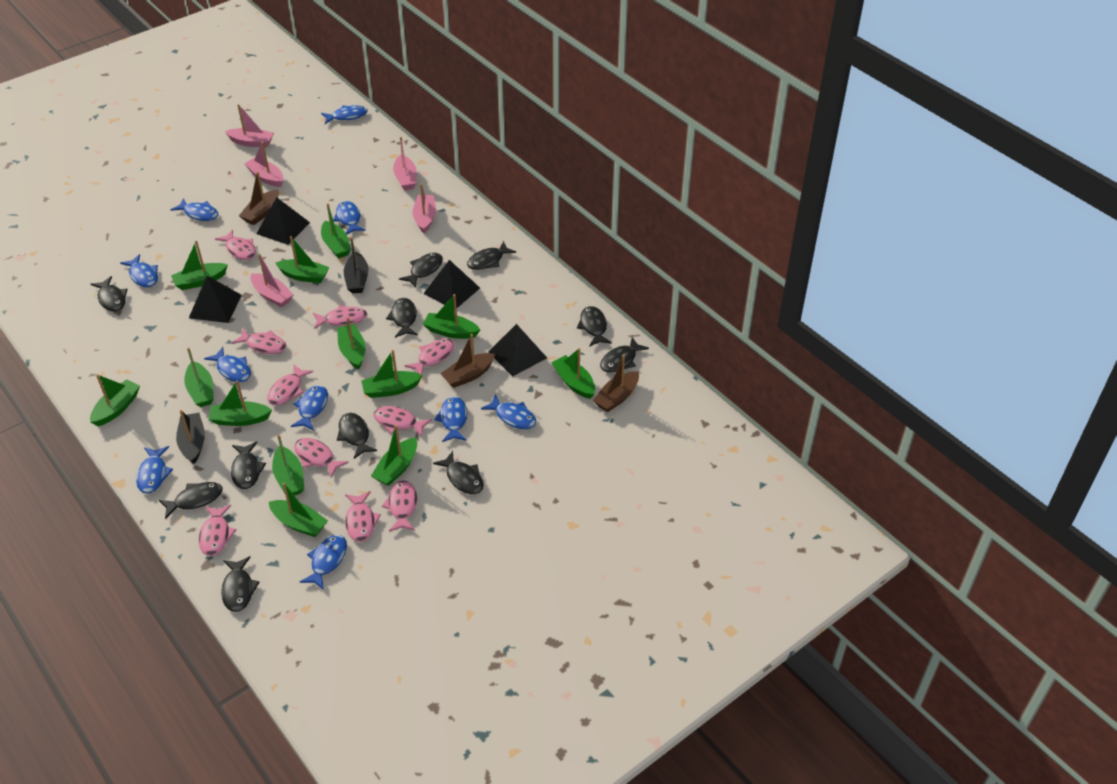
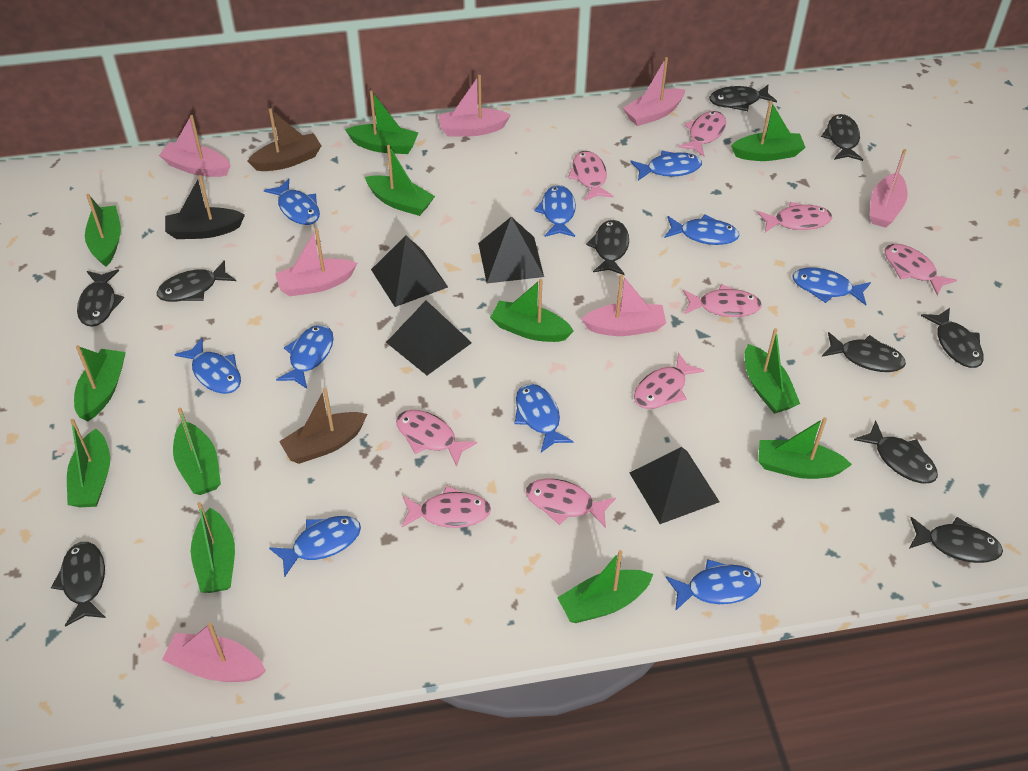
black boat: [176,410,205,464] [344,237,368,293] = 2 -> [165,175,245,239] = 1
black fish: [91,276,127,312] [159,482,223,519] [221,556,259,612] [231,442,266,489] [337,413,377,459] [386,298,418,338] [399,253,443,288] [433,451,484,494] [467,241,516,270] [577,306,612,347] [600,337,649,373] = 11 -> [51,542,106,627] [77,269,124,327] [157,260,236,302] [586,220,629,275] [709,85,777,111] [821,114,863,161] [822,332,906,372] [854,421,938,483] [909,517,1003,563] [921,308,984,368] = 10
brown boat: [239,171,279,225] [440,334,495,388] [593,355,639,412] = 3 -> [248,108,321,171] [279,388,367,464] = 2
green boat: [90,374,140,426] [171,241,228,290] [184,347,214,407] [208,380,272,426] [269,483,328,537] [272,435,304,496] [275,236,330,283] [321,203,351,259] [337,317,366,370] [361,350,423,398] [371,425,417,486] [423,294,480,339] [551,348,595,399] = 13 -> [67,419,110,507] [74,345,126,422] [85,194,121,267] [173,408,221,495] [191,502,235,593] [345,91,418,154] [365,145,435,216] [490,279,574,342] [557,550,653,623] [731,100,806,161] [744,328,800,414] [758,417,852,479] = 12
pink boat: [225,104,274,147] [244,142,283,187] [250,254,294,307] [393,137,417,190] [413,183,436,233] = 5 -> [159,115,231,177] [162,623,266,682] [275,228,357,297] [438,75,511,137] [581,274,666,336] [623,57,685,126] [869,149,908,228] = 7
pink fish: [199,505,236,556] [215,230,256,260] [232,328,286,354] [267,364,313,406] [294,438,349,478] [313,305,367,329] [345,491,381,542] [373,406,432,437] [382,481,417,532] [404,339,454,375] = 10 -> [396,410,477,467] [401,486,491,528] [526,478,616,528] [568,151,614,201] [634,352,704,409] [678,111,726,156] [683,284,762,317] [757,202,832,233] [885,244,957,296] = 9

